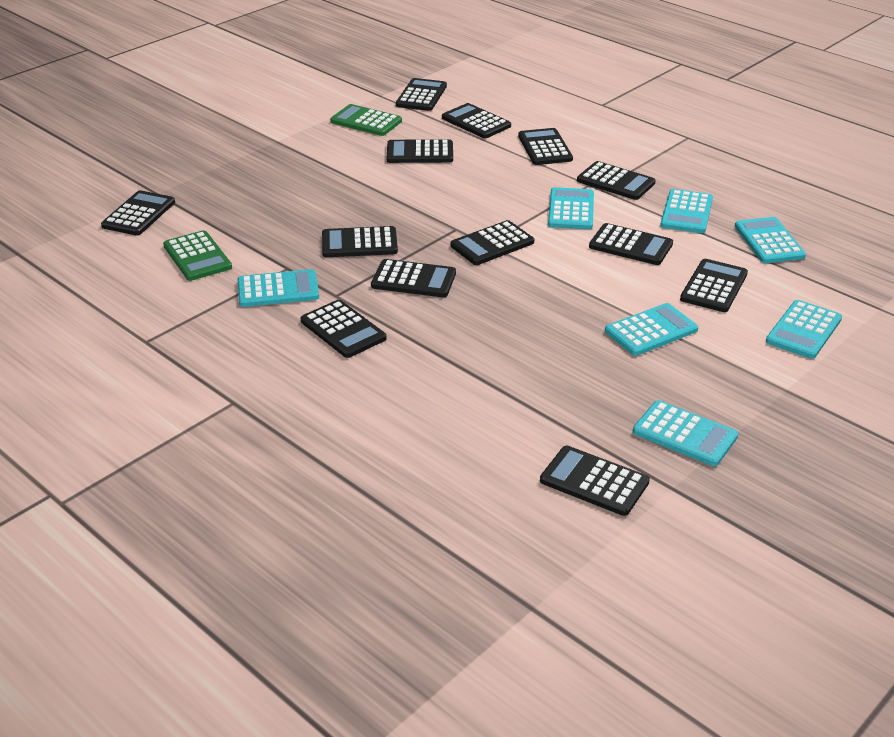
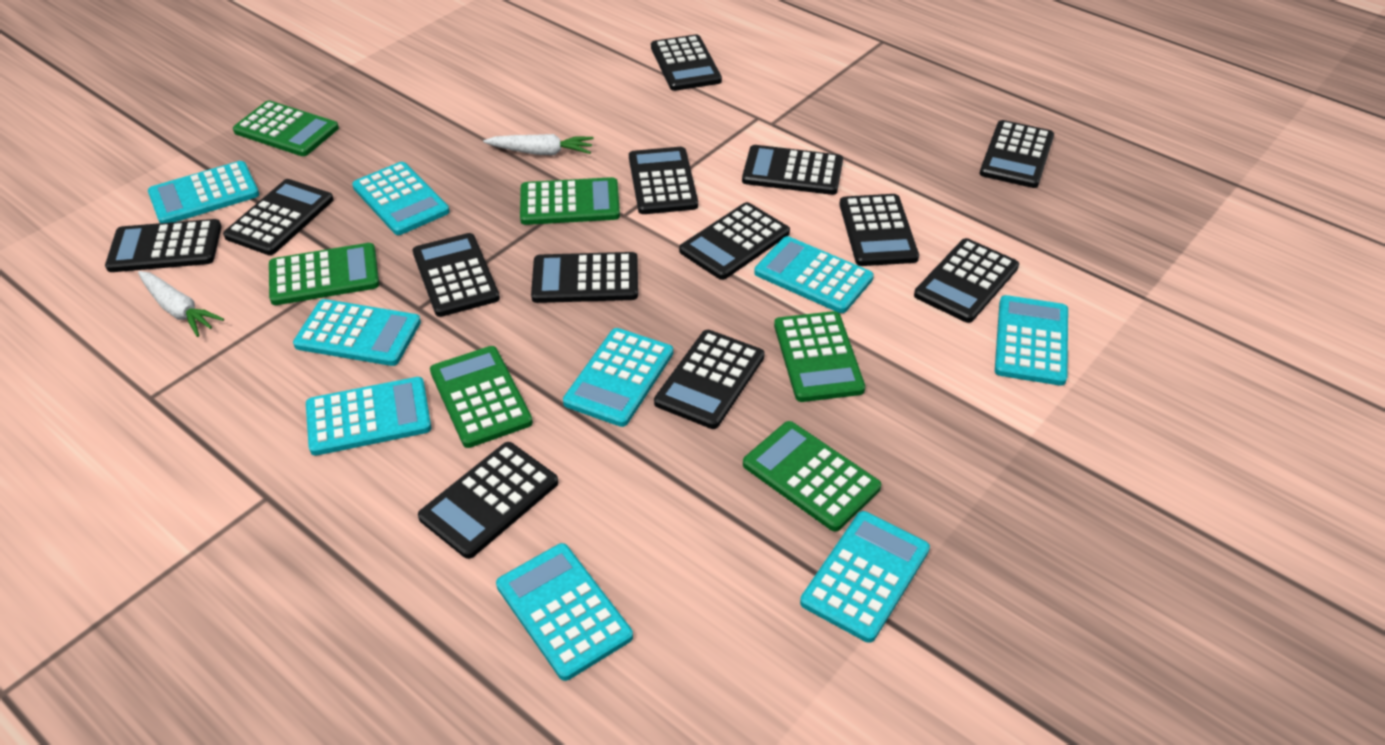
green calculator: [163,230,232,281] [330,104,402,136] = 2 -> [233,100,339,156] [269,243,379,305] [430,346,533,448] [520,177,620,225] [743,421,881,531] [774,311,865,402] = 6
turquoise calculator: [238,269,319,307] [548,187,594,229] [605,303,698,356] [633,400,739,466] [660,189,713,233] [735,217,806,263] [766,300,842,359] = 7 -> [148,161,259,223] [293,299,421,366] [306,377,431,456] [352,162,450,235] [496,543,633,681] [563,328,673,427] [754,236,874,313] [800,511,930,643] [995,295,1068,386] = 9
white carrot: none = 0 -> [138,271,224,337] [483,134,594,155] = 2

